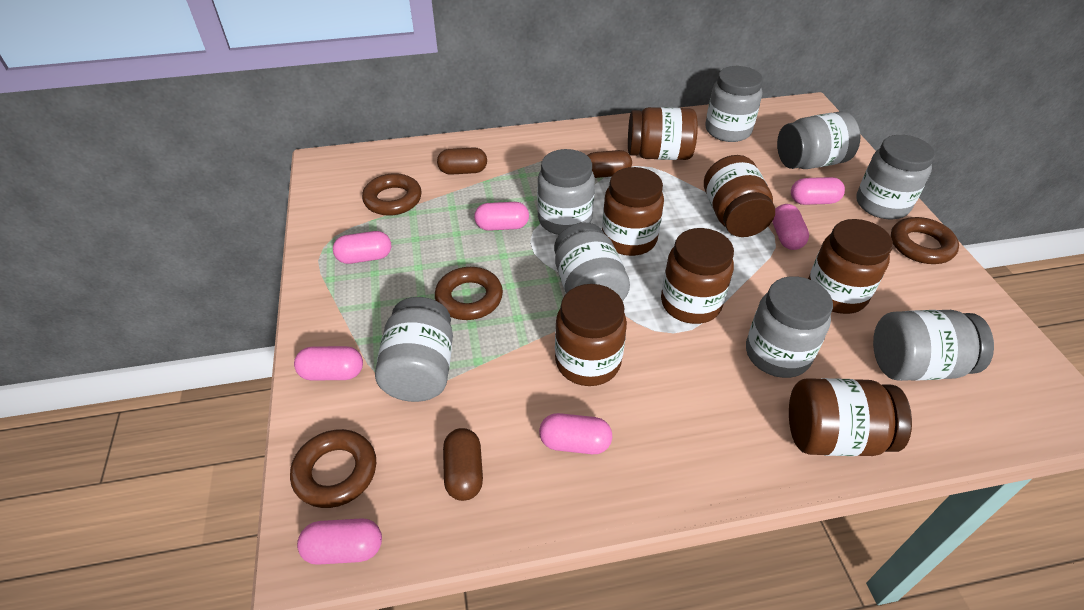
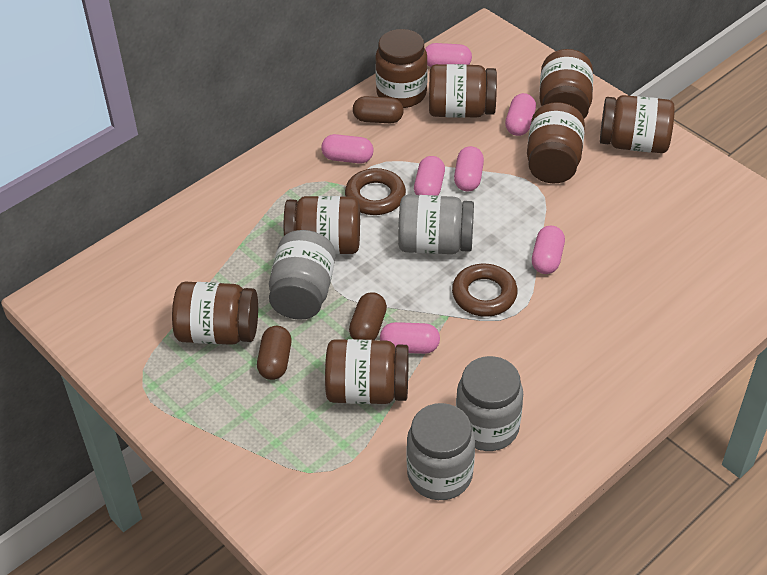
brown jar: [555,284,627,386] [602,167,664,256] [628,107,698,160] [661,228,734,324] [704,155,775,237] [789,378,912,456] [808,219,893,314] = 7 -> [172,282,258,345] [284,196,360,254] [325,339,409,404] [375,29,428,108] [429,64,497,118] [527,102,585,183] [539,49,593,119] [600,95,675,153] = 8
brown ring: [290,429,376,508] [362,173,422,216] [435,267,503,320] [891,217,959,264] = 4 -> [345,168,406,215] [452,264,518,317] = 2
grey jar: [375,297,453,402] [537,149,595,235] [554,223,630,301] [705,66,763,142] [746,276,833,378] [777,111,861,169] [857,135,935,219] [873,310,994,381] = 8 -> [269,230,336,320] [398,195,474,254] [406,403,475,500] [456,356,523,451] = 4

